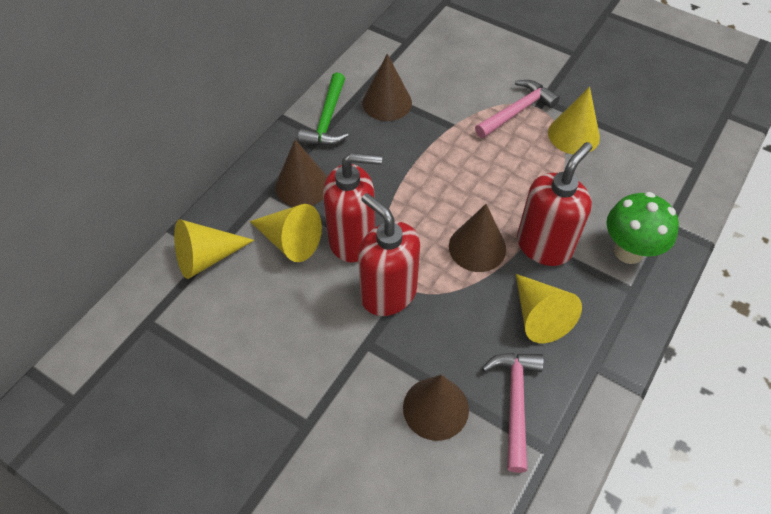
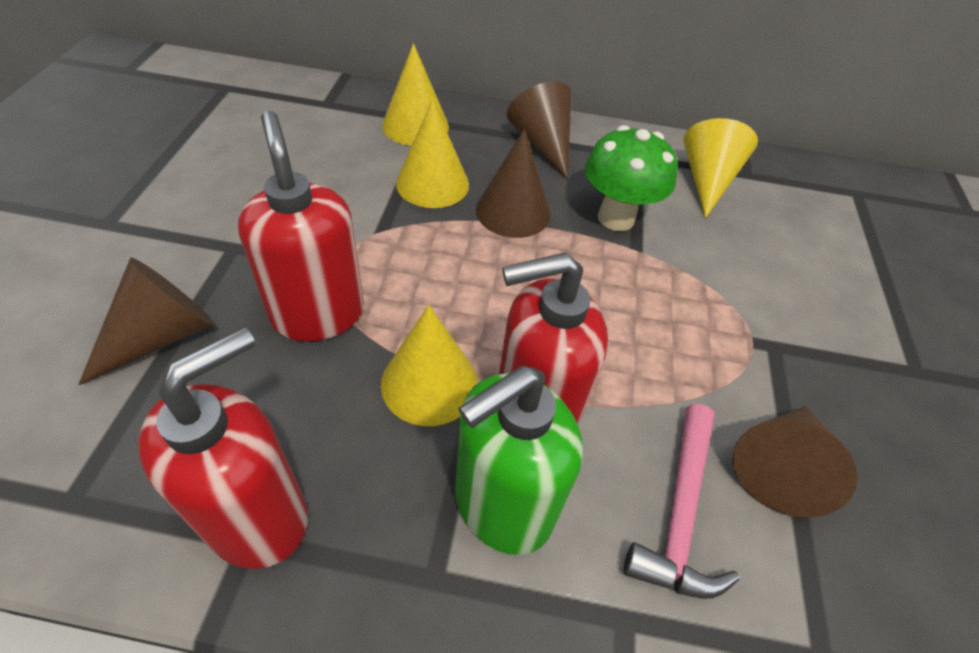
green hammer: [298,72,349,146] = 1 -> none = 0
green soap dispenser: none = 0 -> [455,366,583,555] = 1
pink hammer: [475,80,560,138] [482,353,544,473] = 2 -> [624,404,740,599] = 1

